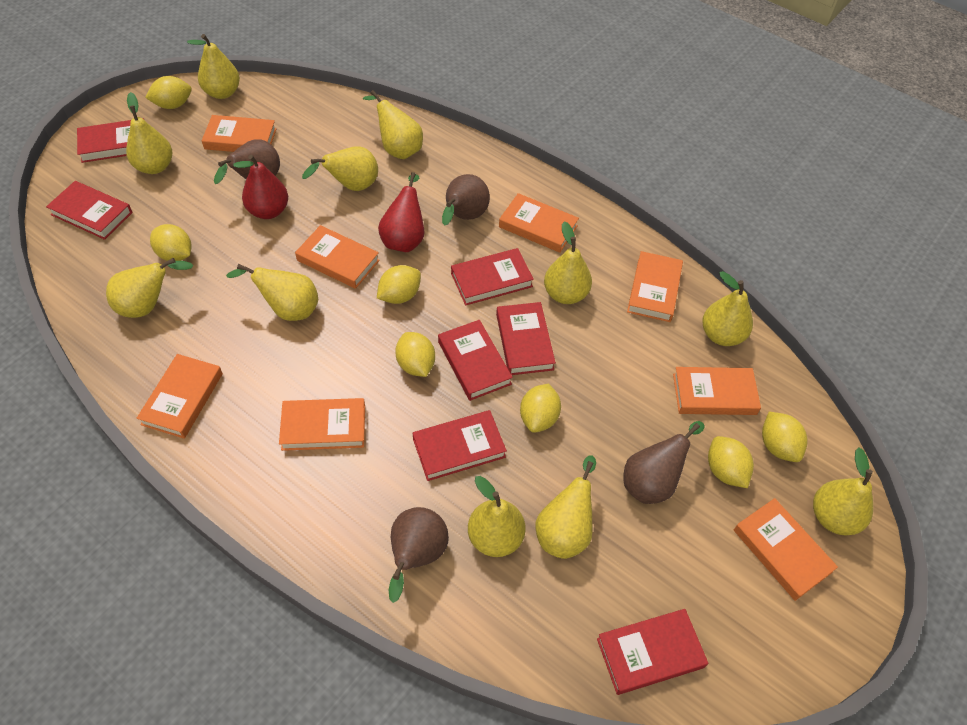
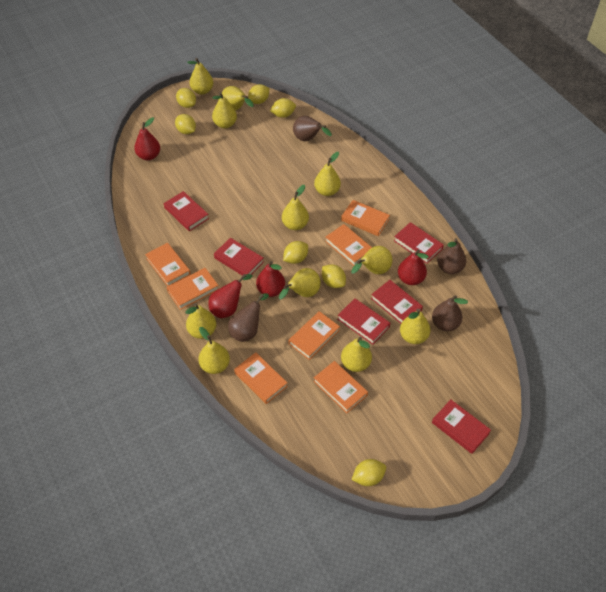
orange book: [136,354,223,439] [202,115,277,152] [279,398,365,451] [295,225,380,289] [499,193,579,253] [627,251,683,322] [673,367,761,415] [734,498,838,601] = 8 -> [145,243,191,287] [166,268,219,310] [234,352,288,404] [288,311,340,360] [313,361,368,413] [325,224,372,266] [341,200,390,236] = 7
red book: [46,181,133,240] [77,118,144,163] [413,410,507,481] [438,320,513,401] [451,248,534,305] [496,302,556,375] [597,609,708,695] = 7 -> [164,191,209,231] [214,238,264,276] [337,298,390,345] [371,280,423,323] [394,222,444,264] [432,399,491,454] = 6
red pear: [233,155,288,219] [378,172,424,252] = 2 -> [134,117,160,160] [208,274,252,318] [256,261,285,297] [398,249,429,285] = 4

